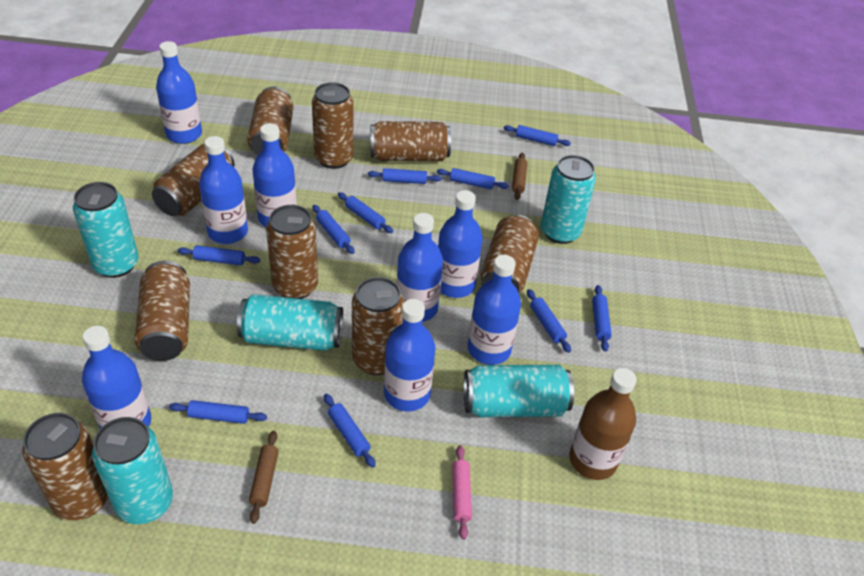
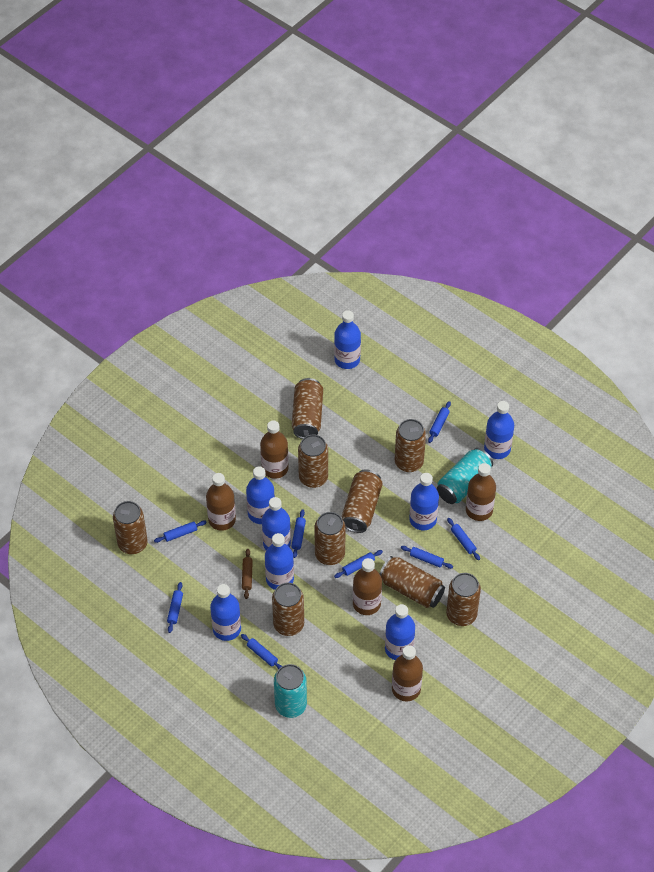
blue rolling pin: [169,400,267,424] [178,245,260,265] [313,205,355,254] [324,394,376,468] [338,192,393,233] [368,168,442,184] [437,168,509,189] [504,125,571,146] [527,289,571,353] [592,285,612,351] = 10 -> [154,520,207,543] [167,582,183,633] [241,634,282,669] [291,509,306,558] [334,550,383,578] [401,546,453,569] [428,401,451,443] [447,518,480,560] = 8
brown bottle: [570,368,637,480] = 1 -> [206,473,236,531] [260,420,289,479] [353,558,382,615] [392,645,423,701] [466,463,496,521] = 5
brown rolling pin: [249,431,279,524] [512,153,527,200] = 2 -> [242,549,253,599] = 1
pink rolling pin: [452,445,472,540] = 1 -> none = 0
turquoise can: [73,182,138,278] [92,417,173,524] [237,294,343,351] [464,365,574,417] [541,155,596,244] = 5 -> [274,664,307,718] [437,448,493,504] = 2

